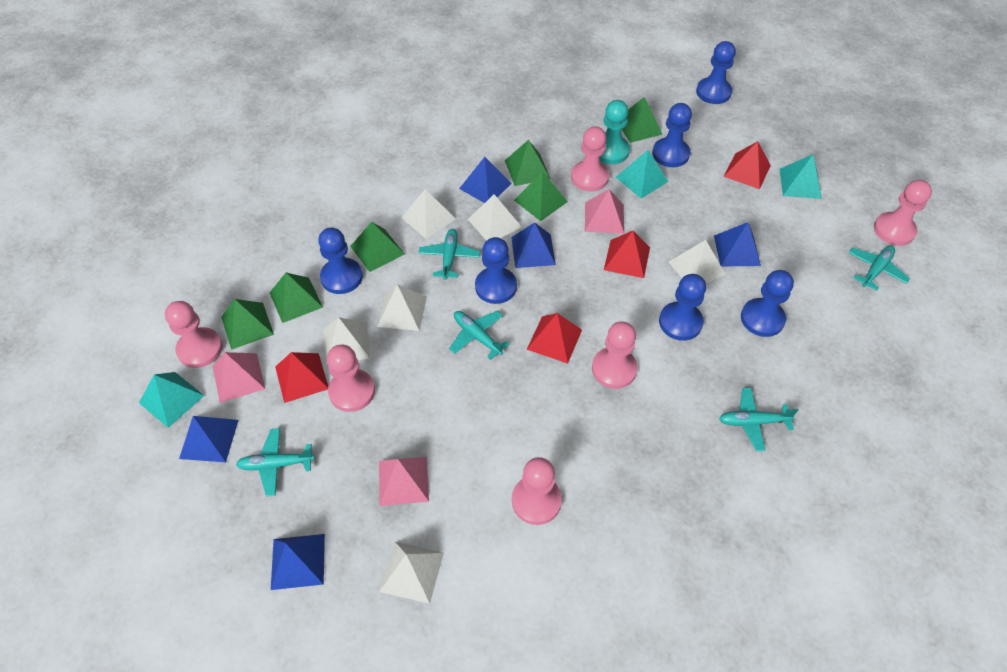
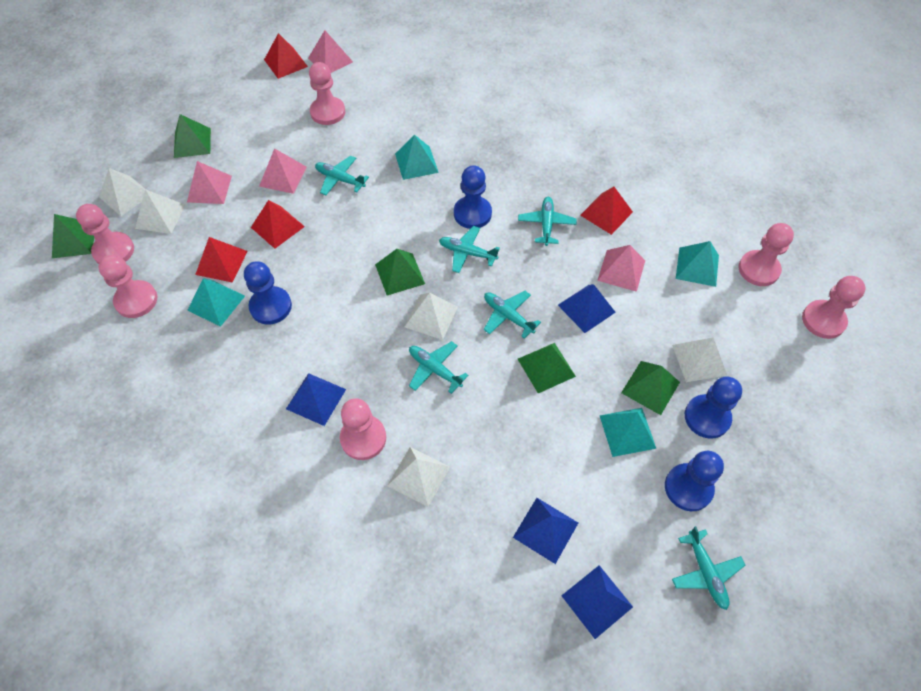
blue pawn: [318,228,363,294] [475,237,517,304] [652,103,692,167] [659,274,706,341] [696,41,736,104] [741,270,794,337] = 6 -> [244,261,292,324] [454,165,492,229] [665,451,724,511] [685,376,742,439] = 4
blue pyramid: [179,416,238,462] [271,534,325,590] [459,157,512,203] [511,222,556,268] [714,222,761,266] = 5 -> [286,373,346,426] [513,498,578,564] [558,284,616,333] [561,565,633,639] = 4
green pyramid: [221,299,274,350] [270,273,323,323] [350,222,404,272] [505,140,551,186] [514,172,568,221] [621,97,663,143] = 6 -> [52,214,94,258] [174,114,211,158] [375,249,425,295] [518,343,576,393] [621,361,680,415] = 5
pink pyramid: [213,352,265,403] [379,457,429,506] [585,189,624,234] = 3 -> [187,161,232,204] [259,148,307,194] [308,30,353,73] [597,245,645,292] = 4
turquoise pawn: [600,100,630,164] = 1 -> none = 0
turquoise plane: [236,428,314,496] [418,229,480,280] [449,311,509,360] [719,388,799,451] [848,245,910,291] = 5 -> [315,155,369,195] [409,341,469,394] [439,226,500,273] [484,291,541,339] [518,197,577,246] [672,526,745,610] = 6
turquoise pyramid: [139,372,204,428] [616,150,668,199] [780,154,822,199] = 3 -> [188,278,245,327] [395,135,439,180] [599,408,656,457] [676,241,719,287] = 4
white pyramid: [324,317,370,365] [377,284,427,331] [379,542,444,604] [401,189,456,239] [468,194,521,241] [668,240,725,283] = 6 -> [99,168,145,216] [135,189,185,234] [387,447,450,507] [404,293,458,340] [672,338,727,382] = 5

